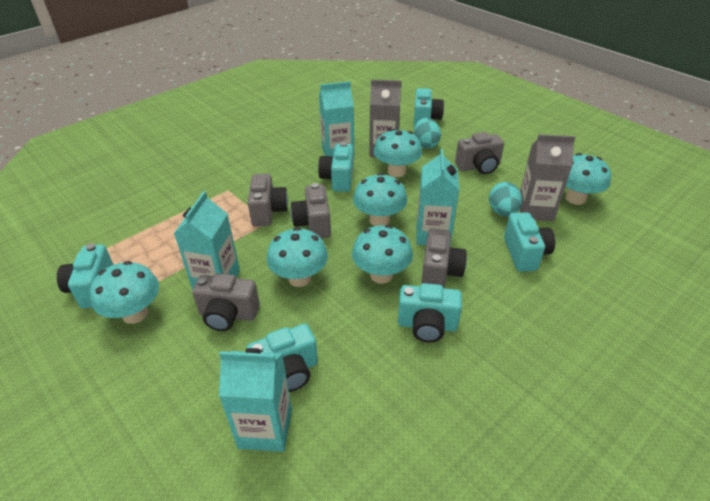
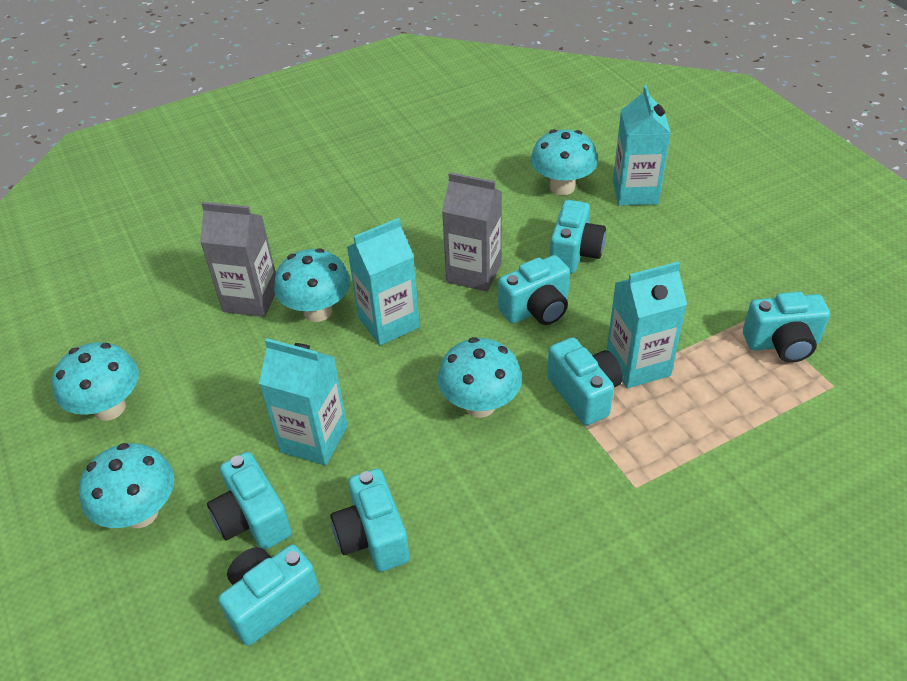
grey camera: [192,273,260,331] [248,174,288,226] [291,183,331,238] [421,228,467,288] [455,132,504,174] = 5 -> none = 0
turquoise camera: [57,243,114,308] [247,324,318,392] [318,142,354,192] [398,283,462,342] [414,88,444,127] [504,212,555,272] = 6 -> [207,452,292,550] [218,544,320,646] [330,469,410,572] [498,255,570,325] [547,337,623,425] [550,200,606,274] [743,292,830,363] = 7
turquoise egg: [414,118,441,149] [489,182,522,217] = 2 -> none = 0
turquoise mushroom: [90,261,159,324] [267,227,328,287] [352,225,413,284] [353,173,407,226] [374,129,422,177] [566,153,611,205] = 6 -> [52,342,139,421] [79,443,174,528] [274,248,350,322] [438,337,522,418] [531,129,598,195] = 5

